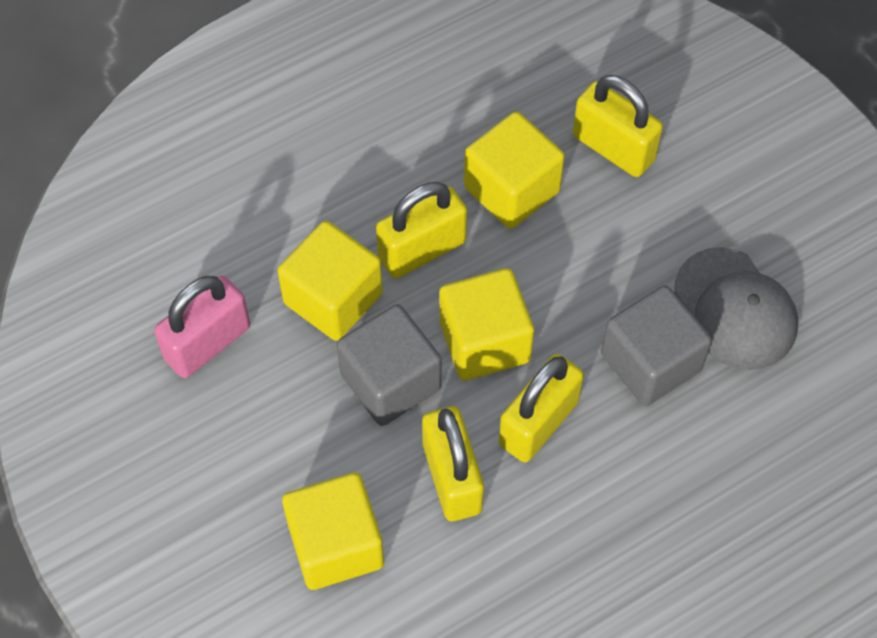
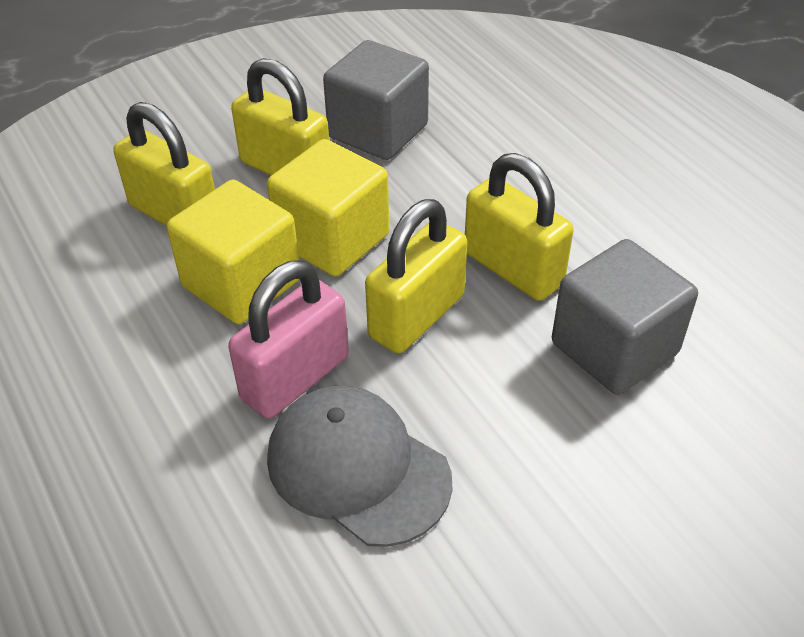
yellow cube: [278,221,383,341] [282,472,384,590] [439,268,534,381] [464,112,565,229] = 4 -> [167,179,299,324] [267,139,389,277] = 2

